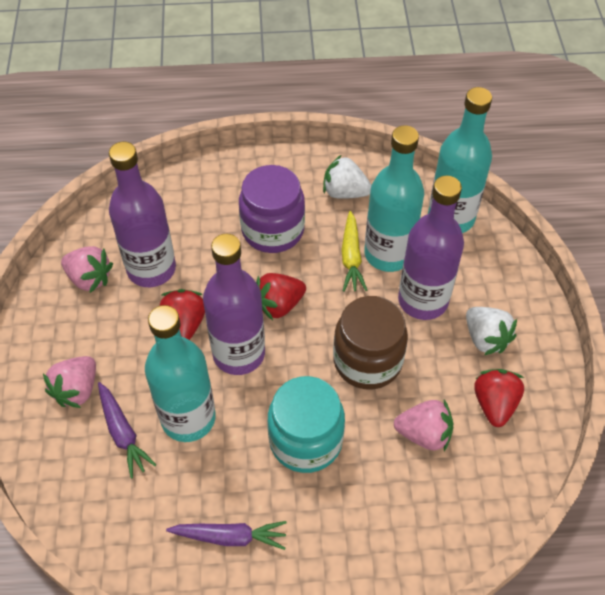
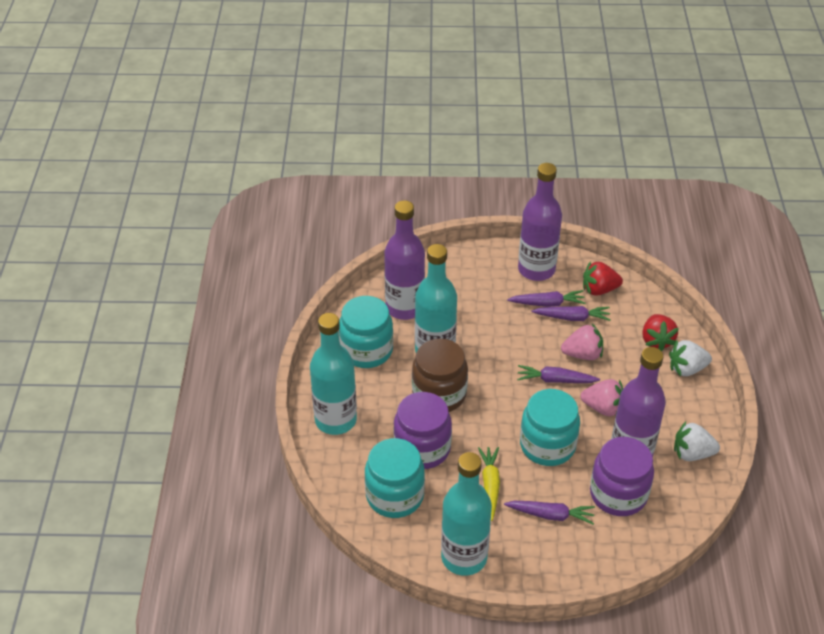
pink strawberry: [43,356,96,408] [61,246,113,293] [394,400,453,451] = 3 -> [561,324,603,360] [581,379,623,416] = 2
purple carrot: [98,382,156,478] [166,521,287,550] = 2 -> [504,501,595,525] [507,290,586,307] [517,365,600,383] [532,306,611,321] = 4
purple jar: [239,165,305,253] = 1 -> [394,392,452,469] [590,437,654,516] = 2
red strawberry: [160,289,205,340] [256,273,306,320] [474,369,524,427] = 3 -> [583,261,623,296] [642,314,679,351] = 2
turquoise jar: [268,376,345,473] = 1 -> [339,296,393,368] [365,438,425,518] [520,389,580,466] = 3

